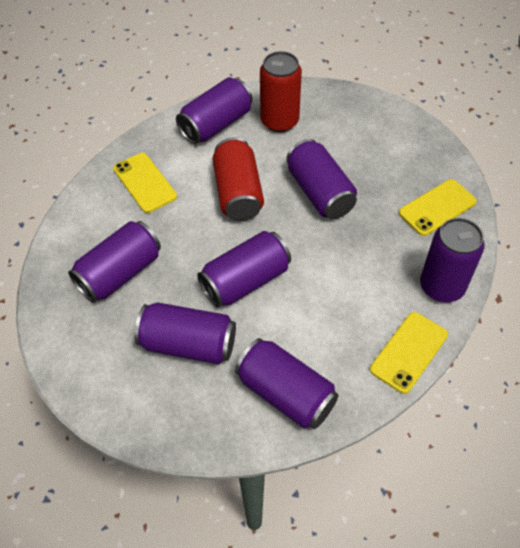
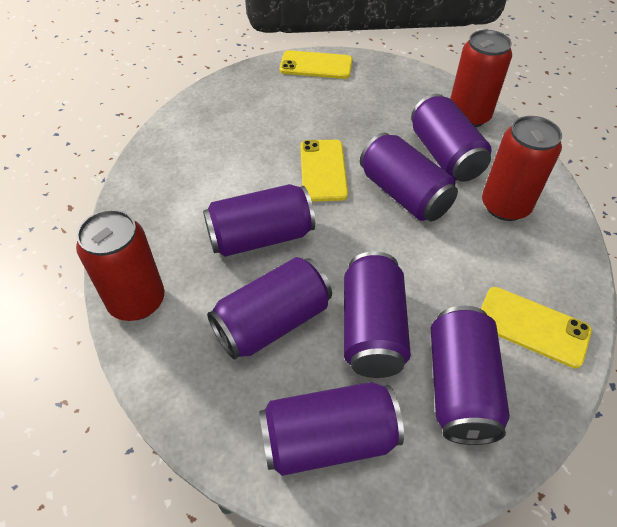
red can: [212,137,264,221] [260,51,302,132] = 2 -> [76,209,164,321] [450,30,512,127] [482,116,562,221] = 3

